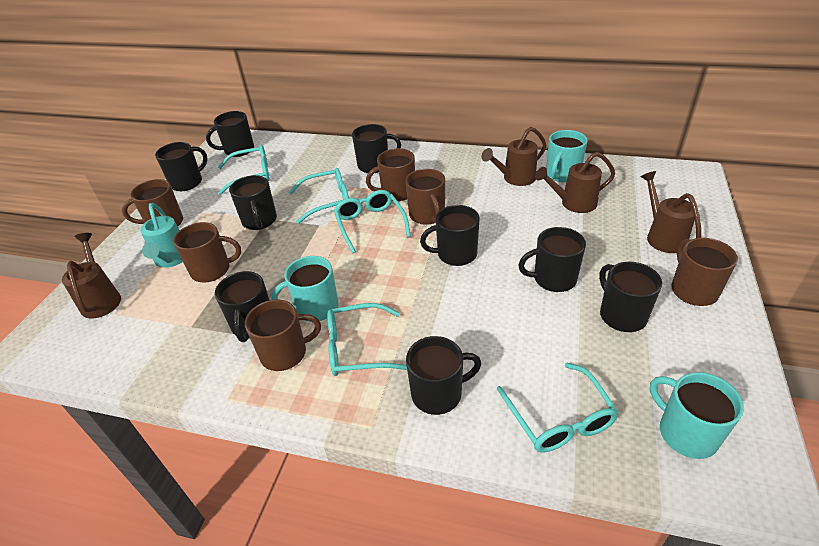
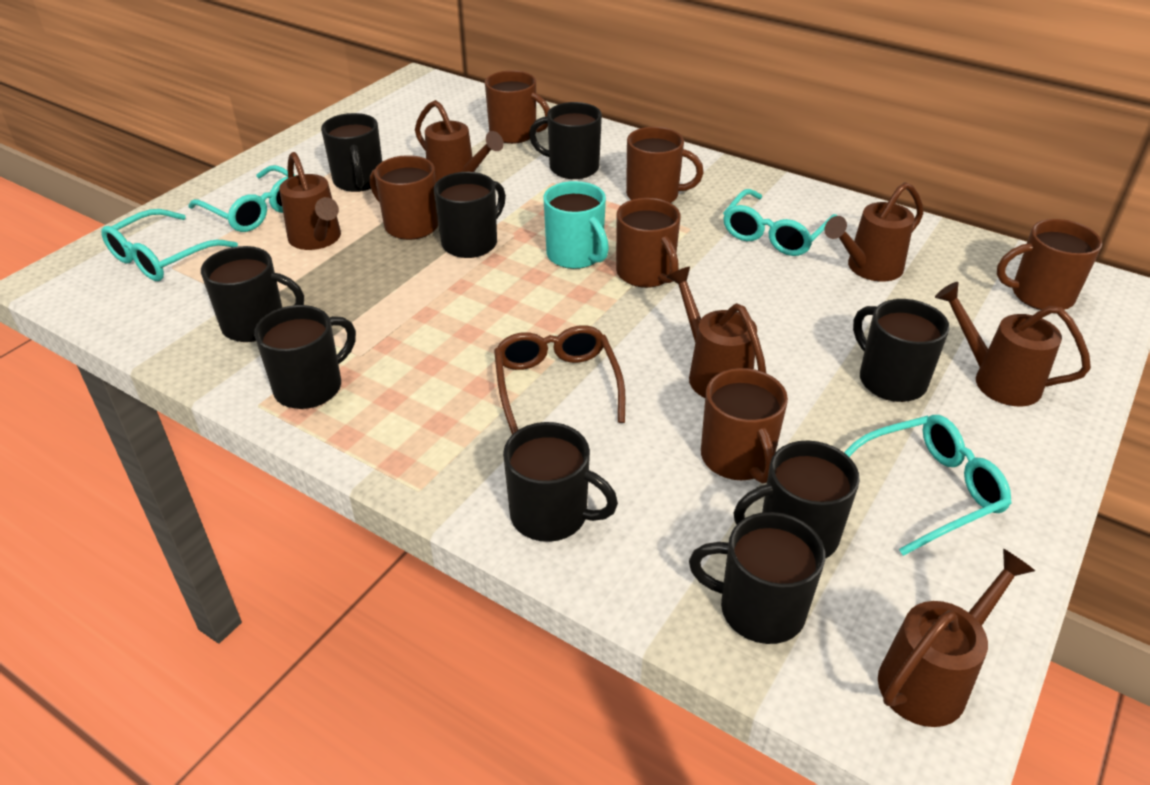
brown glasses: none = 0 -> [494,325,625,434] = 1
brown watering can: [62,233,121,318] [481,127,547,186] [535,152,615,213] [640,171,701,253] = 4 -> [279,152,341,250] [415,100,504,182] [667,267,766,398] [824,182,923,281] [878,549,1035,727] [935,282,1091,407] = 6
turquoise glasses: [218,145,270,195] [289,168,349,224] [327,303,407,376] [334,190,411,253] [497,363,619,453] = 5 -> [101,209,238,281] [188,165,296,232] [723,189,837,256] [844,415,1012,556] = 4
turquoise mug: [271,256,338,322] [546,130,587,182] [650,372,744,459] = 3 -> [543,181,609,269] = 1
turquoise watering can: [141,203,183,268] = 1 -> none = 0

